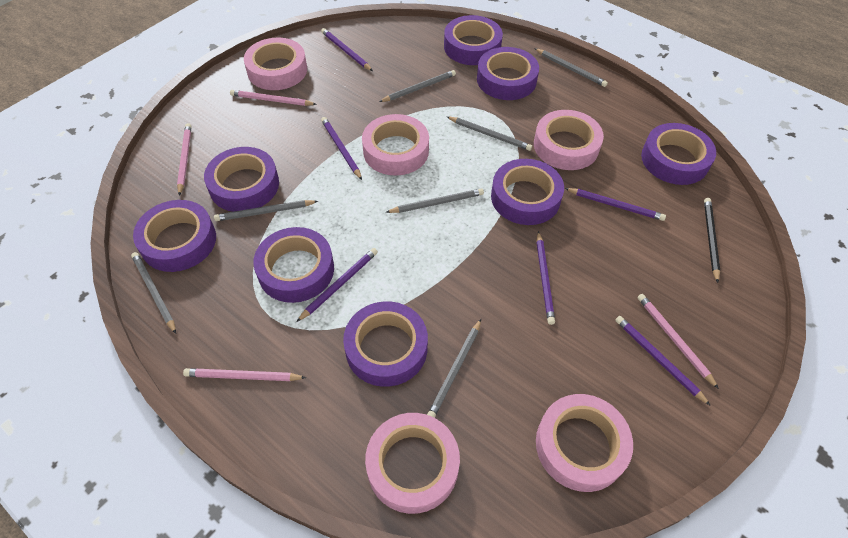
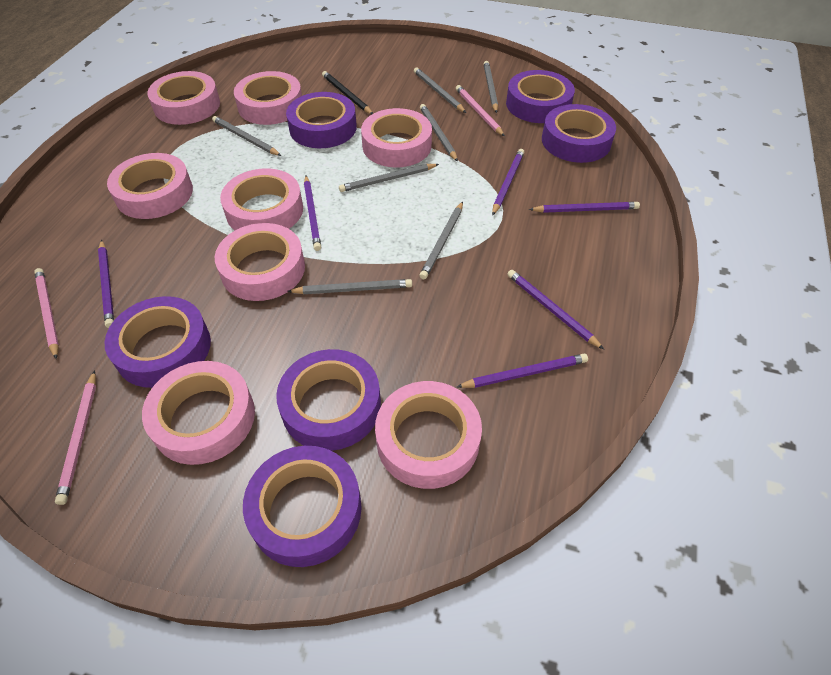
pink pencil: [177,123,192,196] [183,368,306,381] [230,90,317,106] [637,294,719,389] = 4 -> [34,268,59,359] [55,370,96,505] [456,85,505,137] = 3
pink tape: [244,38,307,90] [362,114,429,176] [365,413,460,514] [534,110,604,170] [536,394,633,492] = 5 -> [107,153,193,219] [142,361,255,465] [147,71,220,125] [215,223,305,301] [220,168,303,230] [234,71,302,125] [361,108,432,167] [375,381,482,489] = 8
purple tape: [133,200,216,272] [204,147,279,212] [253,227,334,303] [343,302,428,387] [444,15,503,65] [477,47,539,100] [491,159,564,225] [641,123,716,185] = 8 -> [105,296,211,388] [243,446,362,567] [276,349,381,451] [286,92,357,148] [506,70,575,123] [542,104,616,163] = 6

